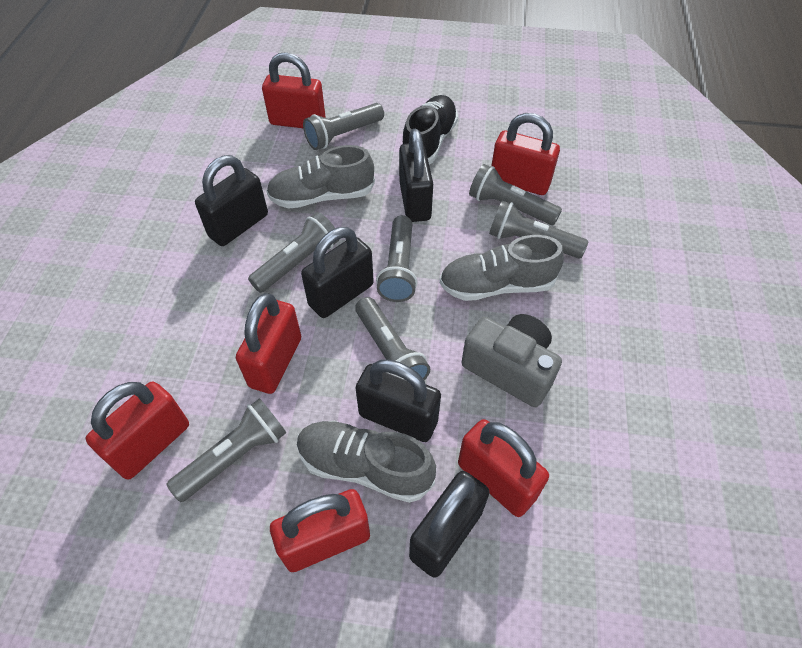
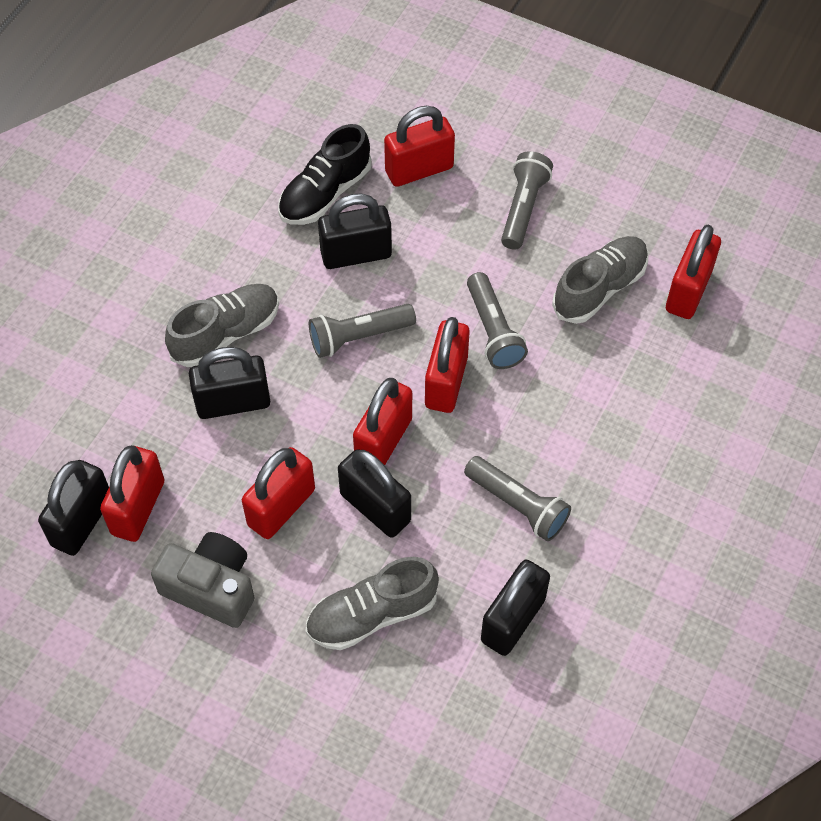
grey flashlight: [166,398,286,502] [248,212,339,293] [303,103,384,150] [355,297,430,380] [376,215,417,302] [469,164,562,225] [489,201,589,259] = 7 -> [309,304,416,358] [464,456,571,541] [467,272,528,369] [501,151,553,250] = 4

